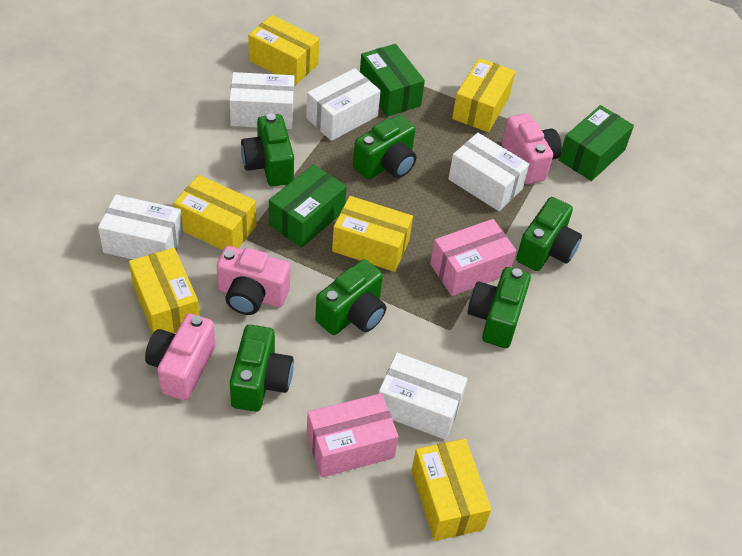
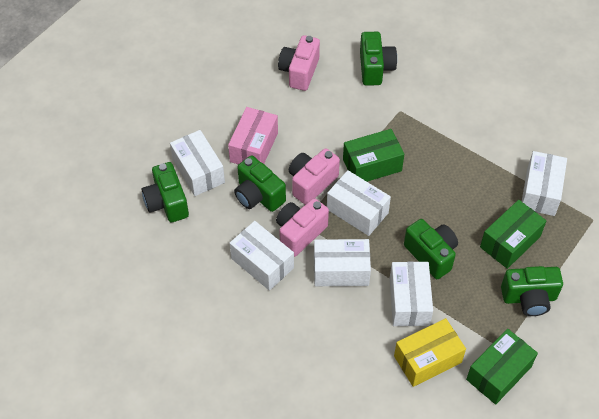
green camera: [230,325,294,412] [241,114,294,187] [315,259,386,335] [353,115,416,179] [468,267,531,348] [516,197,582,271] = 6 -> [141,162,189,222] [234,155,286,212] [360,32,397,86] [404,219,458,279] [501,266,563,316] = 5
pink box: [307,393,399,477] [430,219,516,296] = 2 -> [228,107,278,164] = 1
white box: [98,194,183,259] [229,72,295,129] [306,68,381,141] [379,353,467,440] [448,133,529,211] = 5 -> [170,130,225,196] [230,221,294,291] [314,239,371,286] [327,170,391,236] [390,262,433,326] [522,151,567,216] = 6
yellow box: [129,248,200,334] [173,175,257,250] [248,15,319,85] [332,196,413,272] [411,439,491,541] [452,58,515,132] = 6 -> [394,318,466,387] = 1

